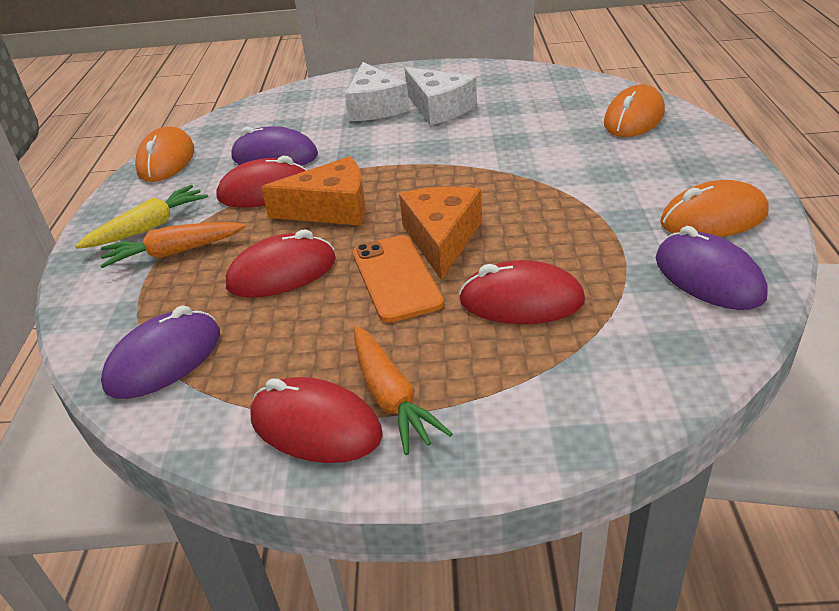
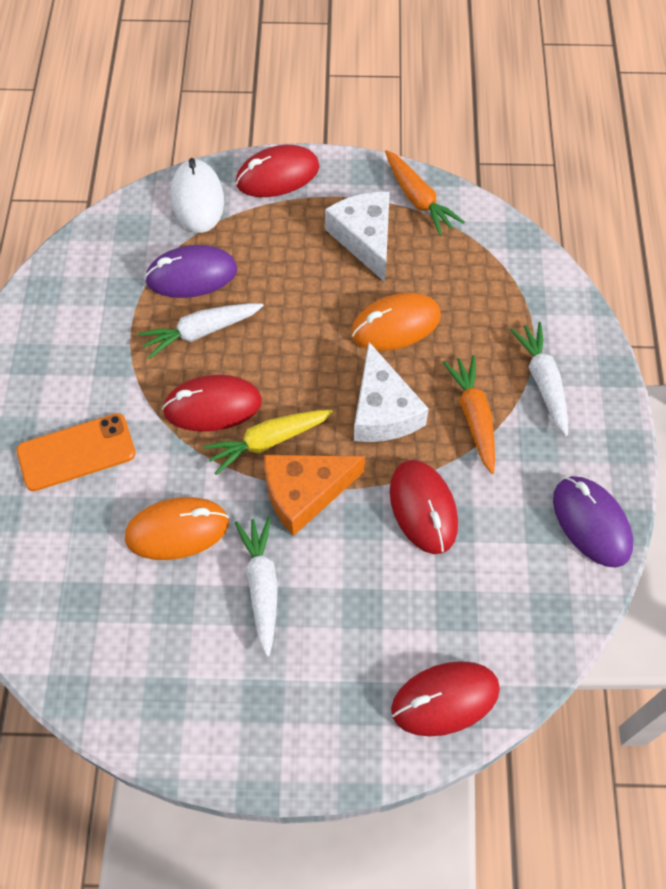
orange cheese: [261,156,366,226] [399,186,482,281] = 2 -> [264,455,365,536] = 1
orange mouse: [135,127,194,182] [604,84,665,137] [660,180,769,237] = 3 -> [125,497,229,560] [351,292,441,351] = 2
purple mouse: [101,305,220,399] [231,126,318,166] [656,226,768,310] = 3 -> [144,245,237,298] [553,476,633,568] = 2
white carrot: none = 0 -> [138,303,264,359] [235,517,278,657] [510,322,568,436] = 3
white mouse: none = 0 -> [171,158,224,233] = 1

